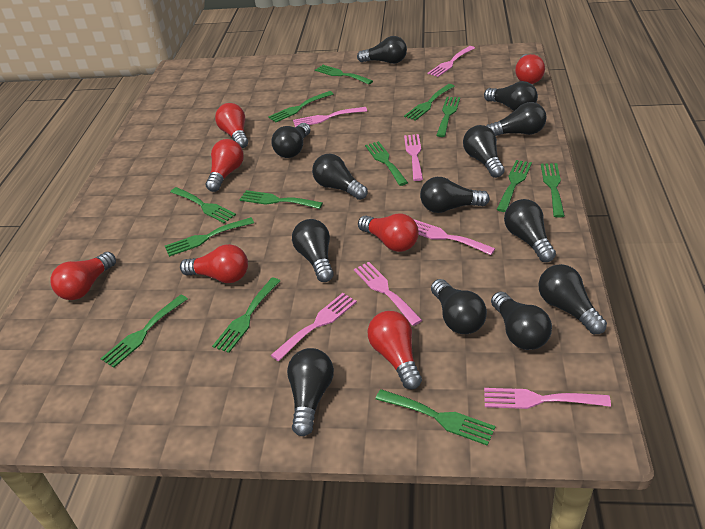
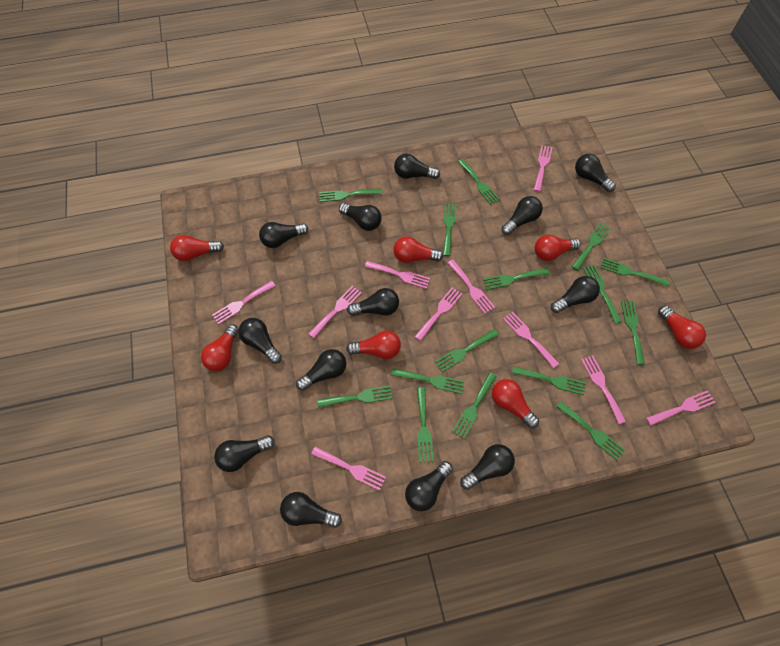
green fork: [100,294,188,368] [165,217,254,257] [170,187,236,223] [212,278,280,353] [239,190,323,209] [268,91,333,123] [315,65,373,85] [365,141,408,186] [376,389,496,446] [404,84,455,121] [436,97,460,137] [496,160,532,212] [541,163,565,218] = 13 -> [318,386,393,408] [319,189,381,202] [391,368,464,394] [417,388,434,462] [434,329,499,372] [443,203,457,256] [452,372,497,439] [458,159,500,205] [483,268,550,290] [512,366,586,395] [556,401,625,460] [572,223,611,271] [583,265,622,324] [601,258,670,287] [621,301,645,365] = 15
pink fork: [271,293,357,361] [293,107,367,127] [354,262,422,326] [404,134,423,181] [413,219,496,255] [428,46,475,77] [484,388,611,409] = 7 -> [212,281,276,325] [308,286,362,338] [311,446,386,491] [365,261,430,289] [414,287,462,341] [448,260,495,314] [503,312,559,368] [534,145,553,192] [581,355,626,424] [646,390,716,426] = 10

